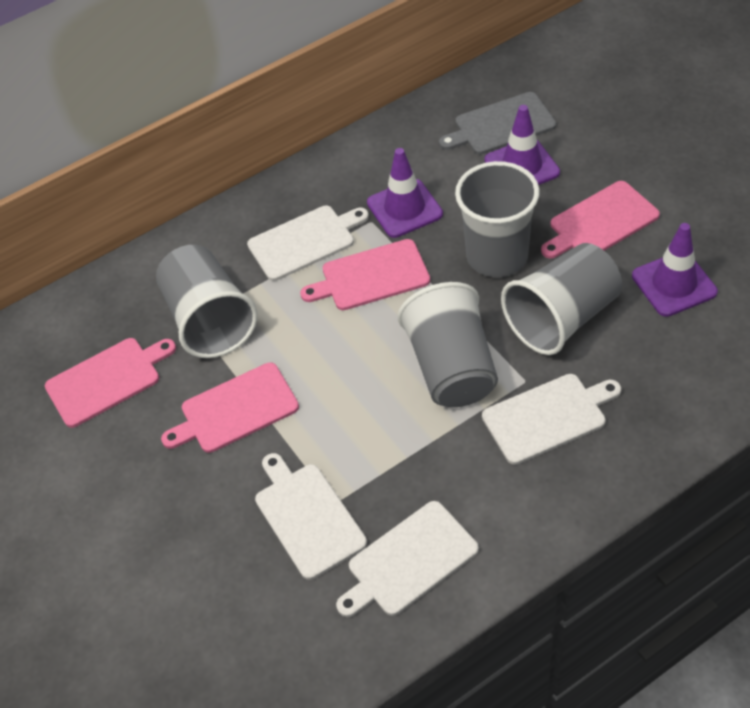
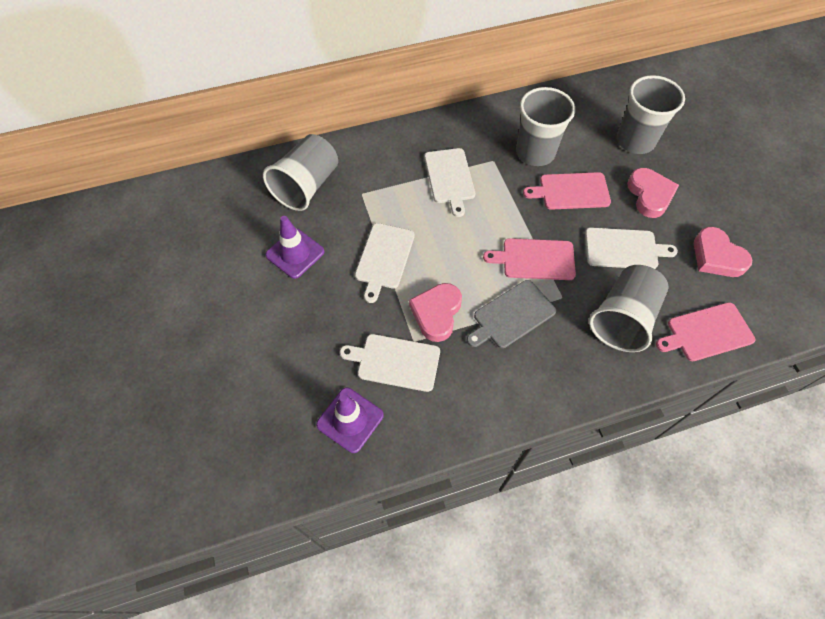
pink cutting board: [45,338,176,428] [161,362,299,453] [300,239,430,310] [541,181,660,258] = 4 -> [483,238,576,280] [523,172,611,210] [656,302,755,361] = 3
pink heart: none = 0 -> [409,283,462,342] [627,168,679,218] [694,227,752,277] = 3
purple traffic cone: [367,148,443,238] [484,105,560,185] [632,223,718,317] = 3 -> [265,216,325,279] [316,388,384,453] = 2

